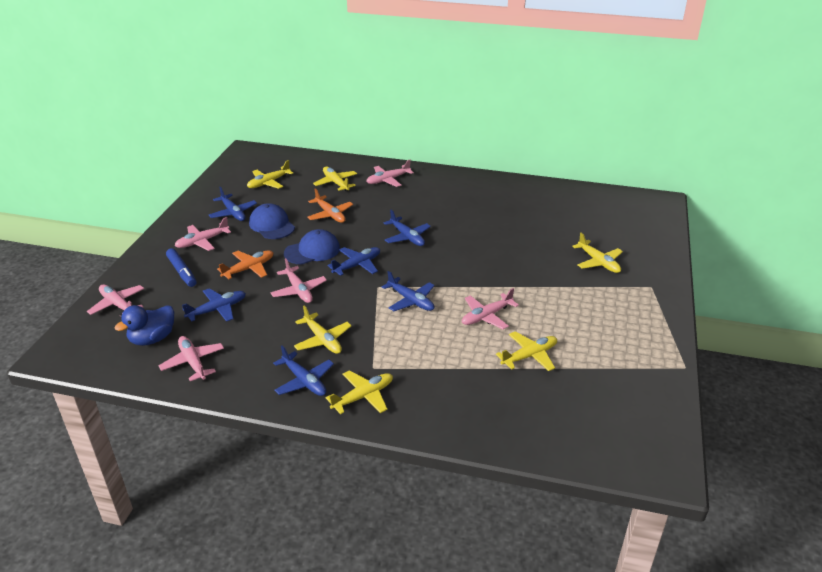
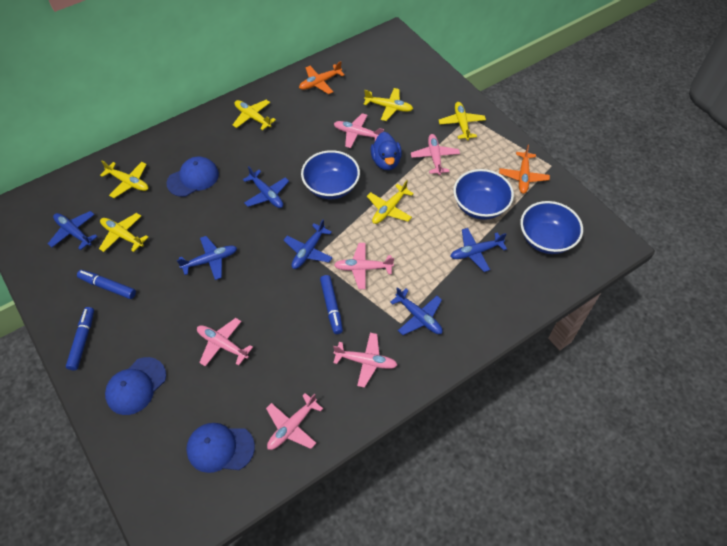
blue bowl: none = 0 -> [301,150,360,199] [453,169,514,220] [520,201,583,254] = 3
blue cap: [249,203,295,239] [284,229,340,265] = 2 -> [105,357,166,415] [167,157,219,197] [186,423,255,473] = 3
blue marker: [166,248,197,287] = 1 -> [66,307,94,370] [77,270,136,299] [320,275,343,334] = 3

